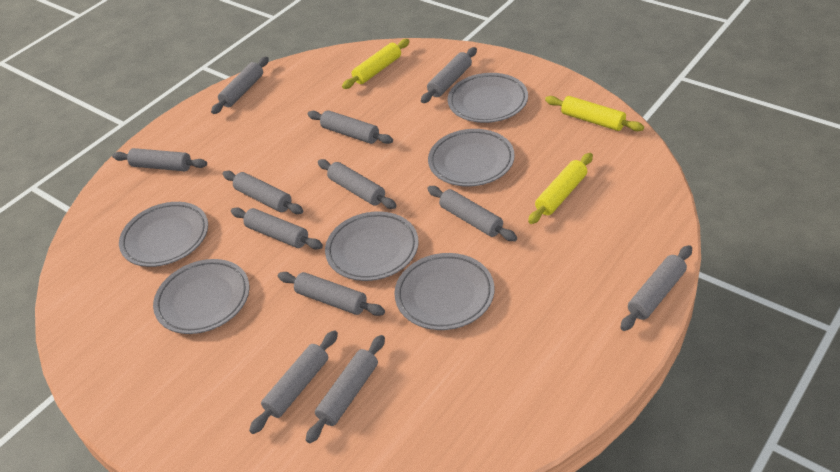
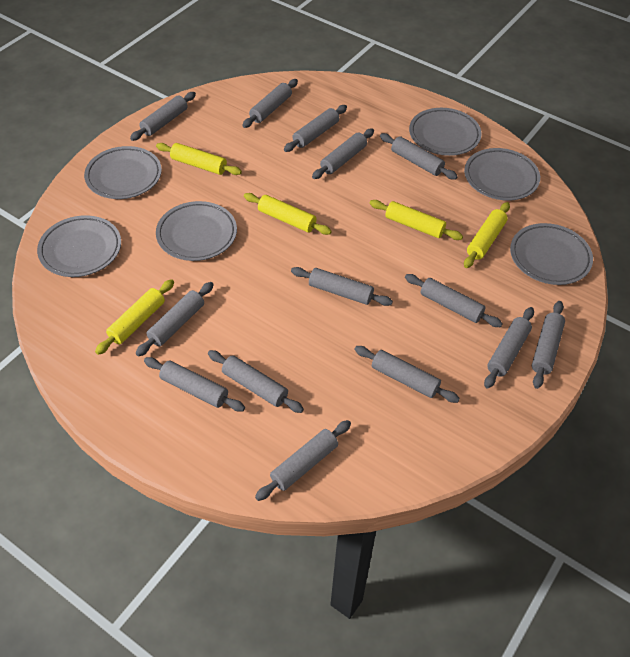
grey rolling pin: [112,148,207,171] [211,57,269,114] [223,171,303,214] [231,208,323,250] [249,330,338,434] [278,272,385,316] [306,335,385,443] [308,110,393,144] [318,159,397,209] [421,47,477,103] [427,186,517,241] [621,245,692,331] = 12 -> [130,92,196,141] [136,282,214,357] [144,357,245,411] [208,350,304,413] [242,79,298,128] [255,420,351,501] [284,105,347,152] [291,267,393,306] [312,129,374,179] [354,346,460,403] [380,133,458,180] [405,274,503,327] [484,307,534,389] [532,301,565,389] = 14
yellow rolling pin: [342,39,410,89] [528,153,593,224] [545,96,644,131] = 3 -> [95,279,174,355] [156,143,242,175] [244,193,332,235] [370,200,463,240] [464,202,510,268] = 5

